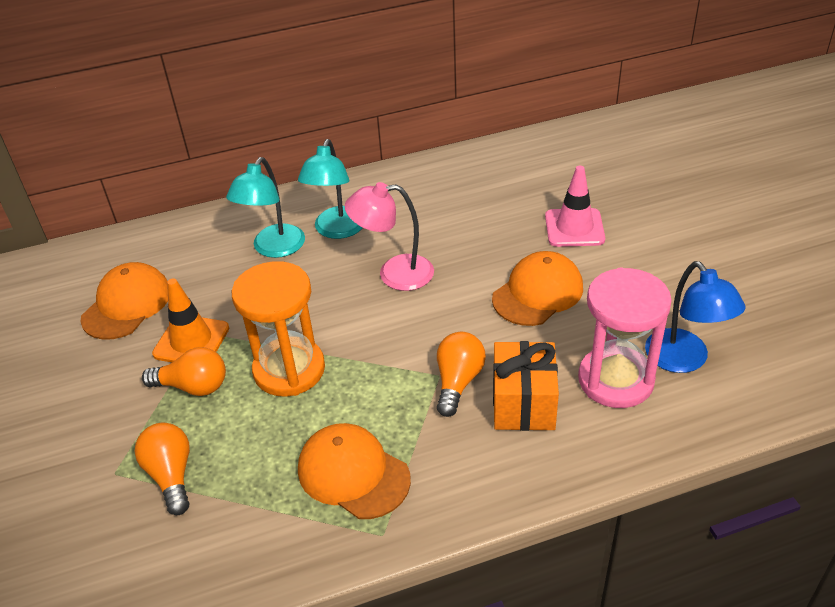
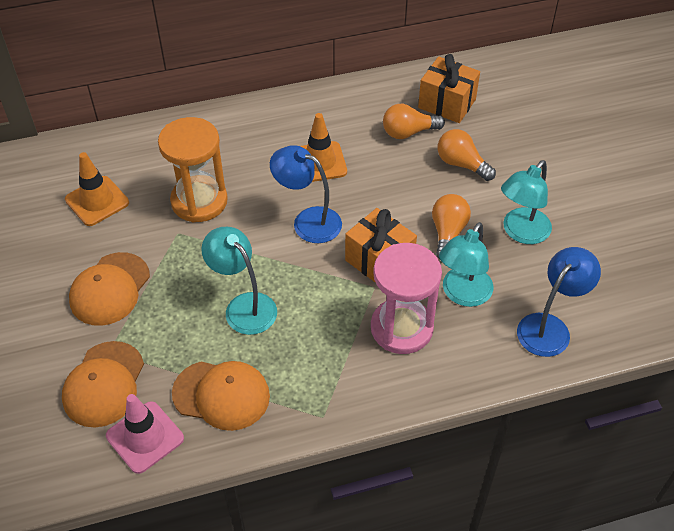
blue lamp: [645,261,746,373] = 1 -> [270,145,342,243] [517,247,601,357] = 2
orange gift: [493,341,559,431] = 1 -> [345,208,417,283] [418,54,480,123] = 2
orange traffic cone: [152,278,229,362] = 1 -> [65,152,129,226] [300,113,347,182] = 2
pink lamp: [345,182,434,291] = 1 -> none = 0
turquoise lamp: [226,157,305,258] [298,139,363,239] = 2 -> [201,227,277,335] [439,222,493,307] [501,160,552,244] = 3

